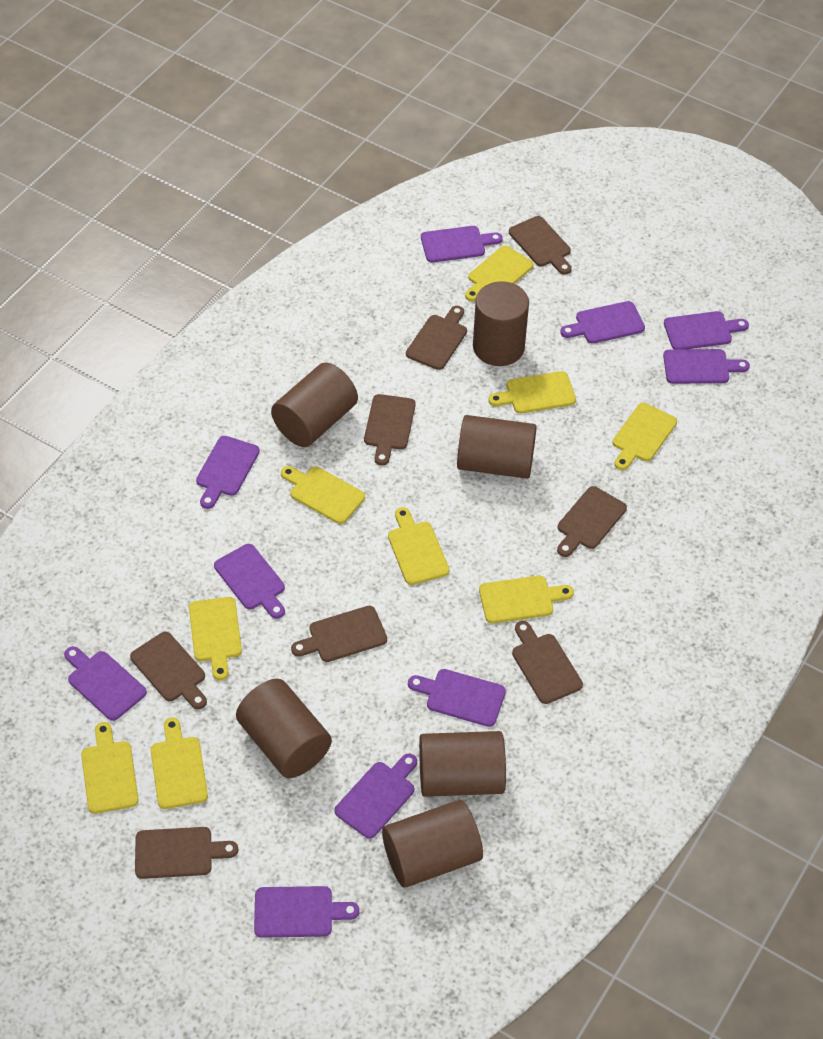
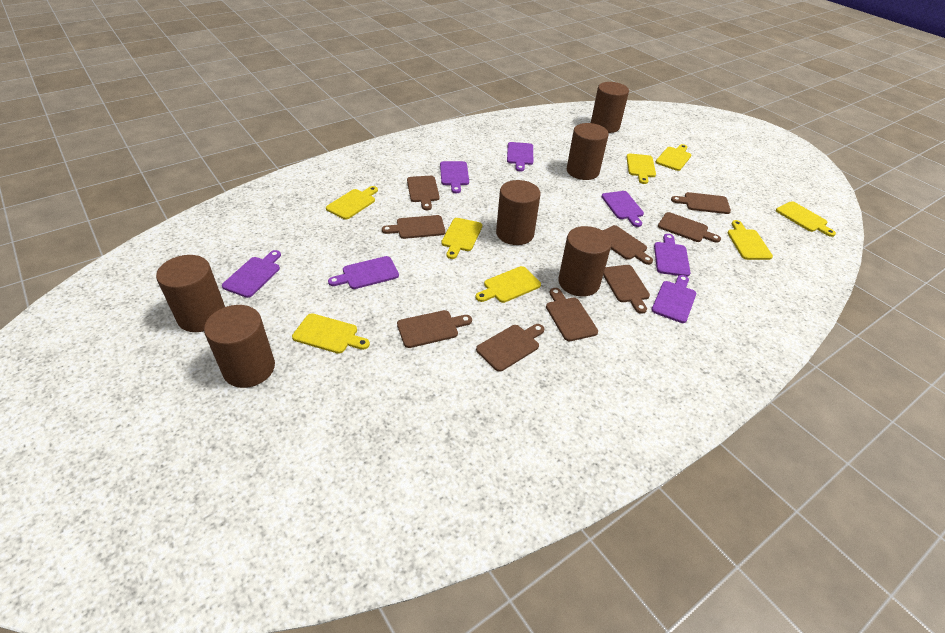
brown cutting board: [130,632,207,709] [135,827,238,879] [291,606,387,662] [364,394,416,466] [406,306,467,370] [509,216,572,275] [512,621,583,704] [557,486,627,557] = 8 -> [382,215,445,239] [397,310,472,348] [407,176,440,210] [476,324,544,372] [546,288,598,341] [603,225,653,265] [603,265,650,314] [658,212,721,243] [671,192,731,214] = 9
purple cutting board: [64,646,147,721] [196,436,260,509] [214,544,285,619] [254,886,359,938] [335,753,417,839] [408,669,506,727] [421,226,503,263] [560,301,645,344] [663,349,750,384] [664,311,749,349] = 10 -> [222,250,281,298] [328,256,399,289] [440,161,469,193] [507,142,533,171] [602,191,644,227] [652,275,696,323] [654,234,691,277] = 7
yellow cutting board: [81,722,139,814] [151,718,208,809] [189,597,242,680] [281,466,365,524] [388,507,449,585] [465,246,534,302] [479,576,574,623] [488,371,576,414] [613,403,677,470] = 9 -> [292,313,370,354] [326,186,378,220] [441,218,482,259] [476,266,541,303] [626,153,656,184] [656,144,691,171] [728,220,773,260] [776,201,836,237] = 8

